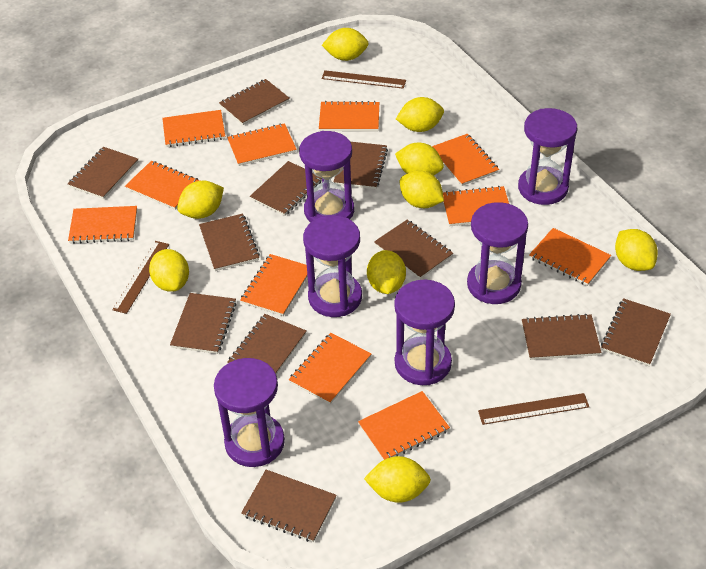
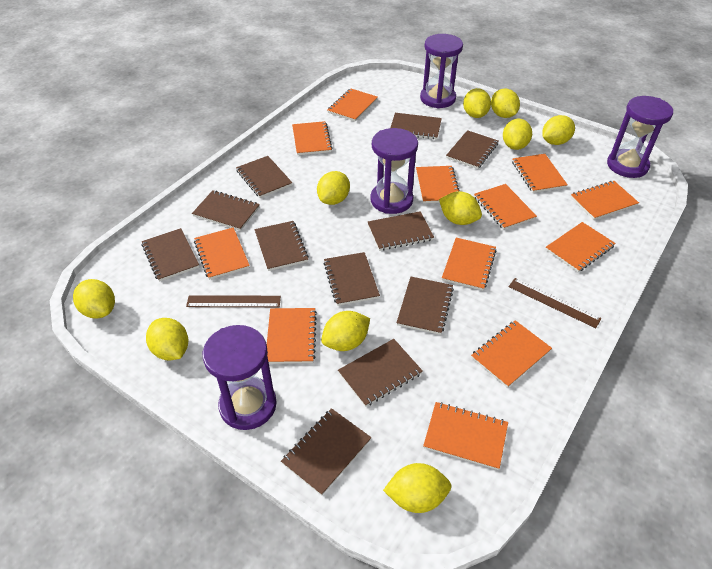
brown ruler: [112,241,169,314] [322,70,406,89] [478,393,589,425] = 3 -> [186,295,281,307] [509,278,602,328] = 2
orange notebook: [68,206,137,244] [125,161,200,210] [162,110,225,147] [227,123,297,166] [240,254,308,316] [289,333,371,404] [319,101,379,131] [358,391,450,460] [432,134,499,186] [443,186,509,226] [529,228,611,286] = 11 -> [194,227,250,280] [267,308,317,364] [292,121,332,155] [328,88,378,121] [416,166,459,203] [423,402,508,470] [442,238,497,291] [471,320,552,388] [474,184,537,230] [512,154,568,193] [545,222,616,272] [570,181,639,220] = 12
purple hourglass: [214,358,285,467] [299,131,354,223] [303,215,362,317] [394,280,455,385] [467,202,528,304] [518,108,577,205] = 6 -> [203,325,277,430] [370,128,418,214] [420,34,463,108] [607,96,673,178] = 4
yellow lemon: [149,249,189,292] [177,181,224,219] [322,28,369,61] [364,456,431,503] [367,250,406,294] [395,143,444,175] [396,97,444,132] [400,170,444,208] [615,229,658,271] = 9 -> [73,279,115,318] [146,318,188,360] [317,171,350,205] [321,311,370,351] [383,463,452,513] [439,191,482,225] [463,88,491,118] [491,89,520,118] [503,119,532,150] [542,115,575,145] = 10

